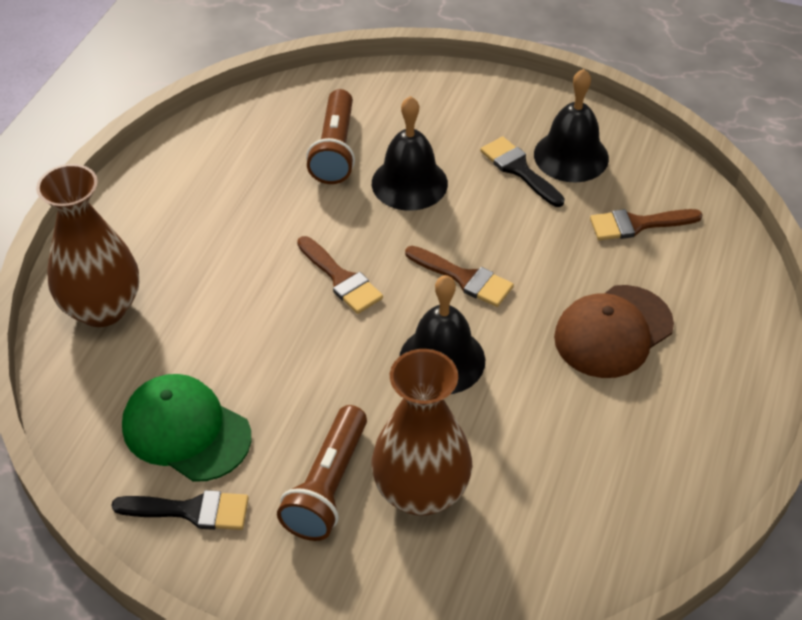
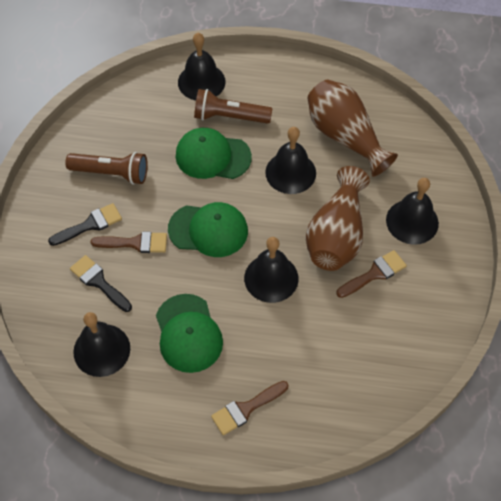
black bell: [372,96,448,211] [399,275,485,394] [534,69,609,182] = 3 -> [73,312,130,377] [178,33,226,100] [244,237,299,303] [265,127,316,194] [386,178,439,245] = 5
brown cap: [554,285,674,378] = 1 -> none = 0
green cap: [122,374,251,482] = 1 -> [156,294,223,373] [168,202,248,257] [176,128,252,179] = 3

